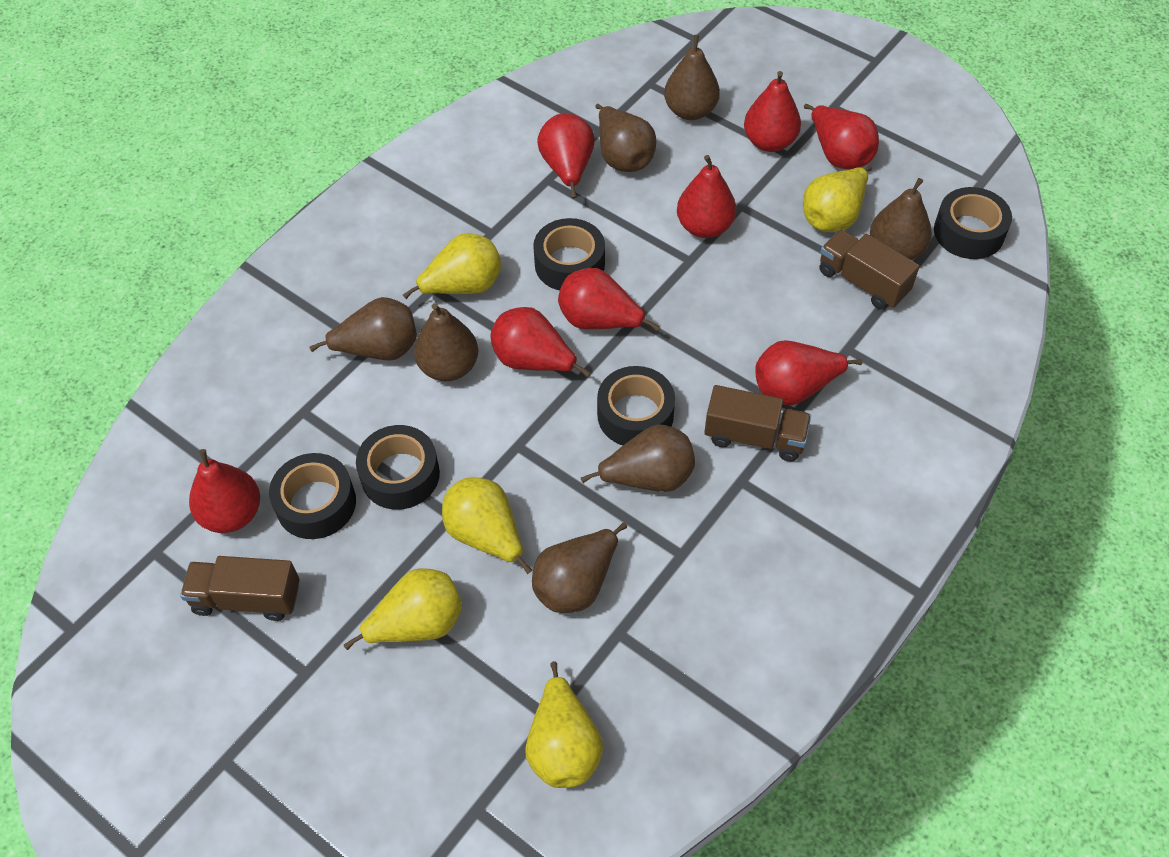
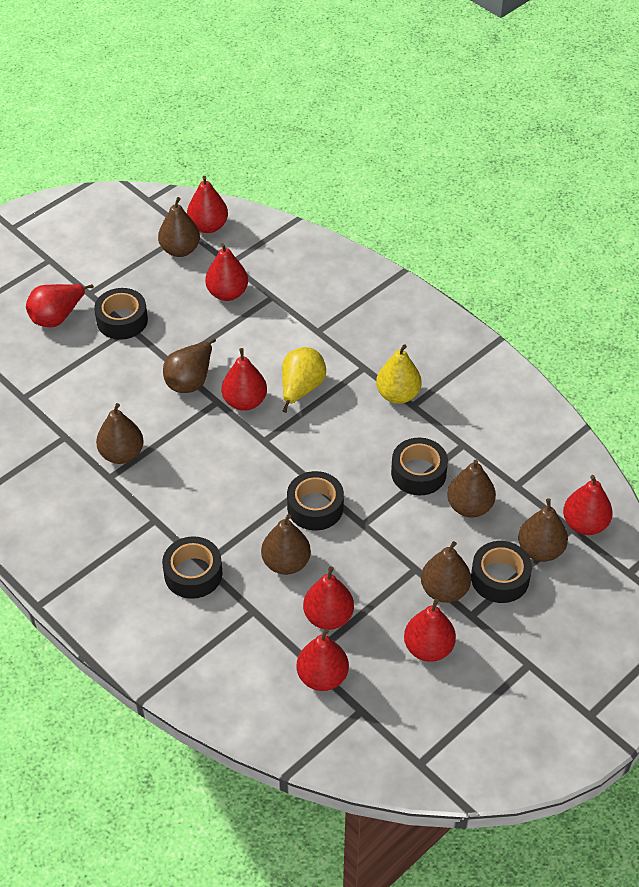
brown truck: [180,556,300,621] [704,385,811,462] [819,229,920,310] = 3 -> none = 0
yellow pear: [344,568,462,650] [403,233,501,299] [442,477,532,574] [525,661,604,788] [803,165,872,232] = 5 -> [282,347,326,413] [376,344,422,404] = 2

